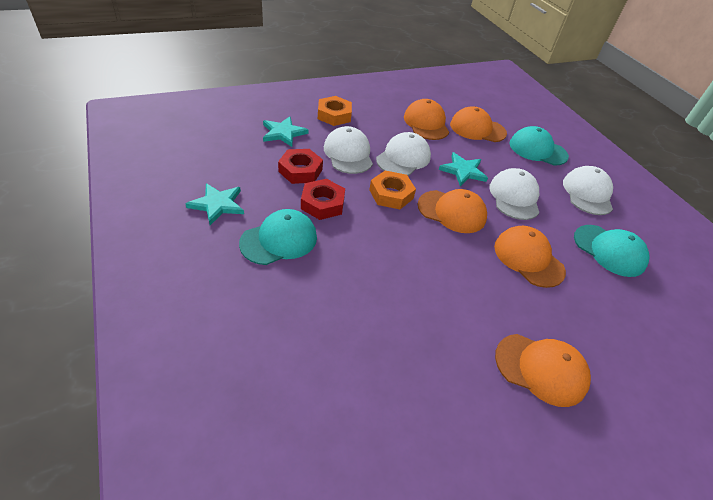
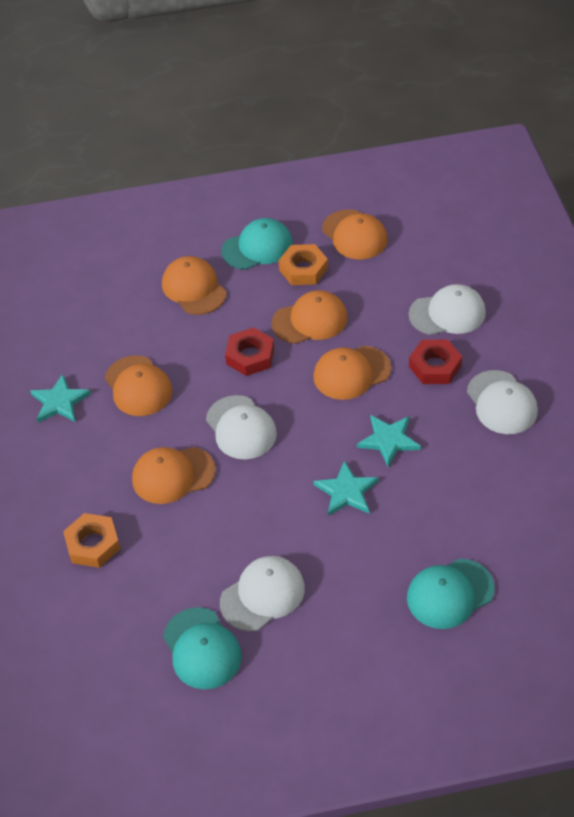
orange cap: [404,99,449,140] [418,189,487,233] [450,106,507,142] [494,226,566,288] [495,334,591,407] = 5 -> [105,355,173,416] [132,447,216,504] [162,256,227,315] [272,290,348,344] [313,346,391,400] [322,210,387,259] = 6

